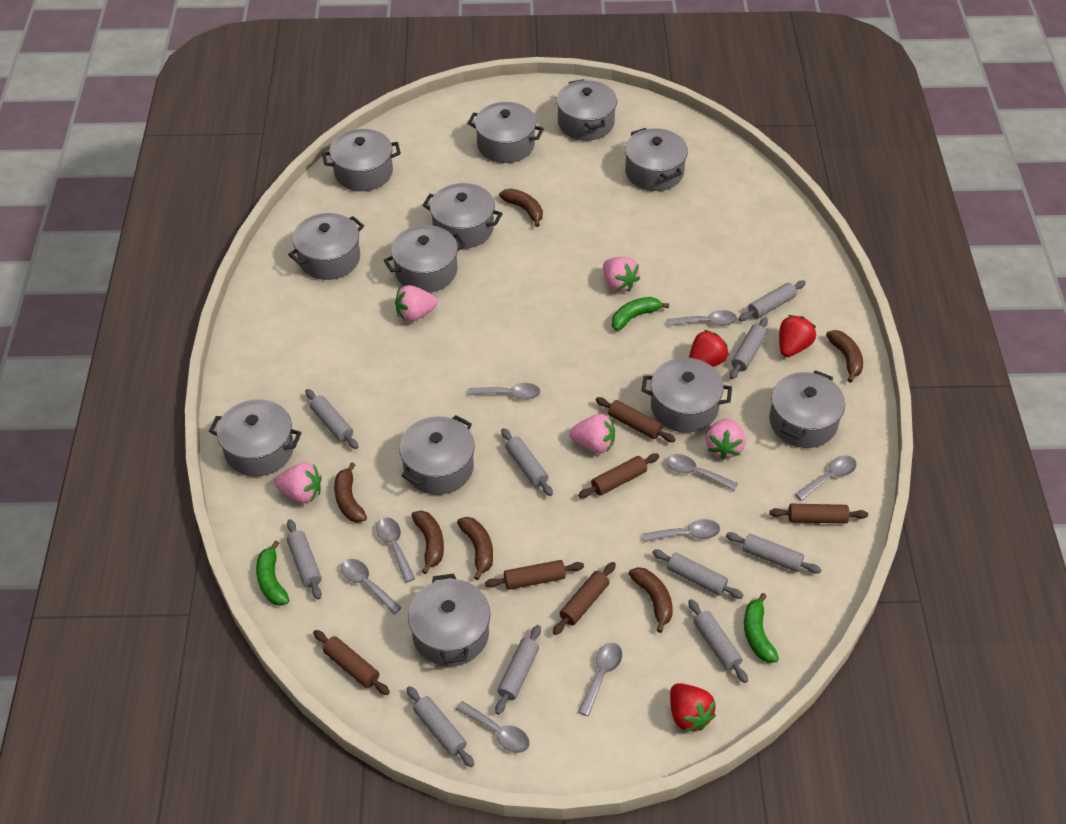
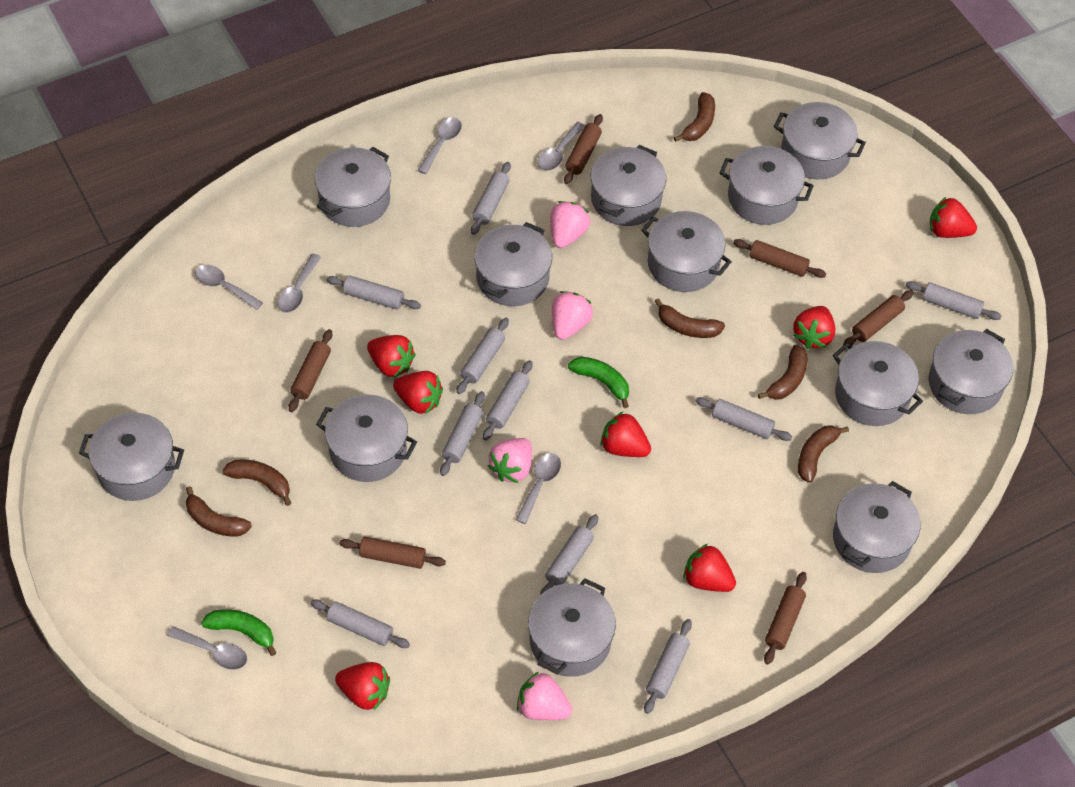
green banana: [256,540,289,606] [612,297,669,331] [744,593,779,663] = 3 -> [201,609,276,656] [568,357,629,408] = 2
grey spoon: [341,559,402,614] [376,517,415,582] [455,701,529,753] [468,383,540,400] [578,643,622,716] [642,519,720,542] [666,454,738,491] [667,310,737,326] [795,456,857,501] = 9 -> [167,626,247,670] [195,265,263,310] [277,254,321,313] [417,117,462,174] [516,453,561,524] [537,122,585,171] = 6
pink strawberry: [275,463,322,503] [395,285,438,322] [569,414,615,453] [603,257,640,292] [706,418,746,460] = 5 -> [488,438,532,483] [517,672,572,720] [550,201,590,248] [552,291,593,340] = 4
red strawberry: [670,683,716,732] [689,330,729,367] [779,315,816,357] = 3 -> [335,662,390,710] [367,335,415,378] [393,371,443,414] [600,411,651,457] [683,544,736,592] [793,306,835,349] [930,196,977,238] = 7

